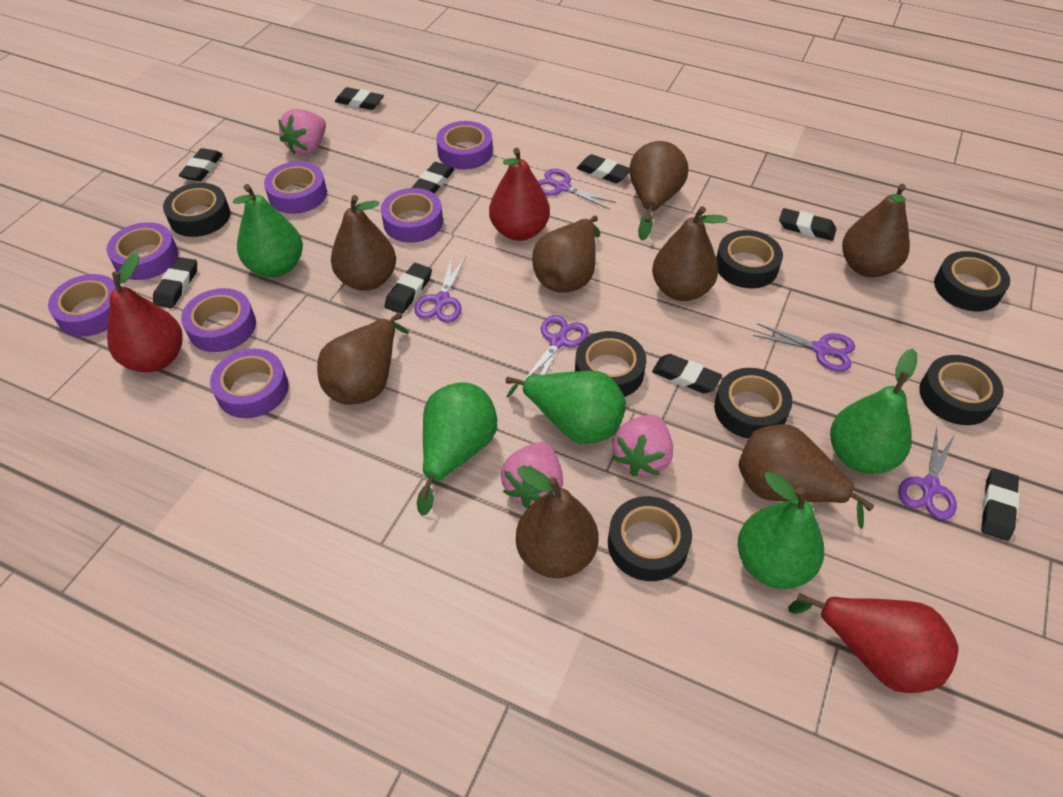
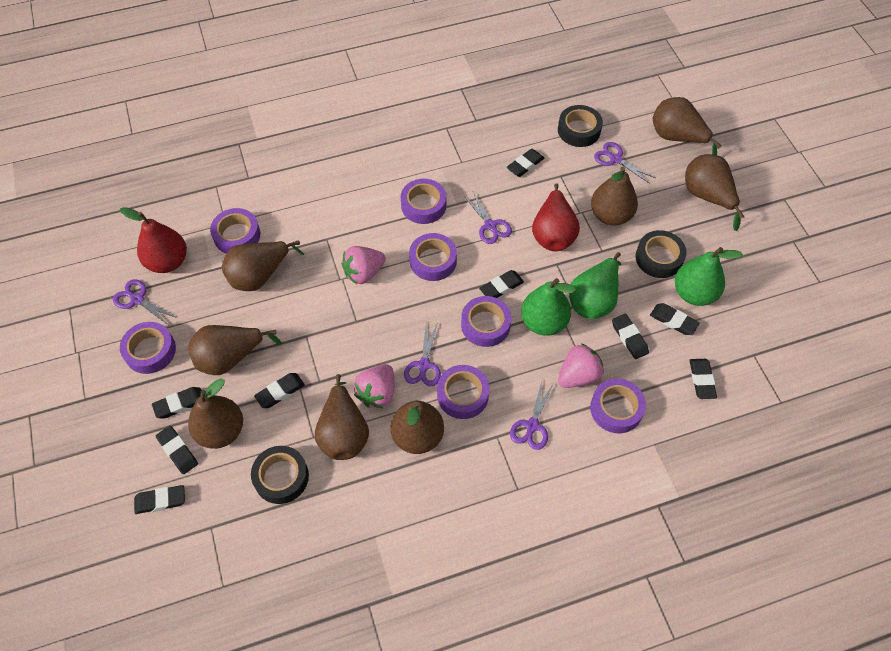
black tape: [163,183,230,237] [575,331,646,397] [608,496,692,581] [714,368,793,439] [716,230,783,288] [919,355,1004,425] [934,251,1010,311] = 7 -> [251,446,309,504] [558,105,603,147] [636,230,687,278] = 3
green pear: [233,184,303,278] [417,383,497,515] [506,371,626,444] [738,472,824,589] [830,349,917,474] = 5 -> [521,278,576,336] [569,252,621,319] [675,247,743,306] = 3
red pear: [107,252,183,372] [489,148,550,241] [788,593,959,693] = 3 -> [120,207,187,273] [532,183,580,251] = 2

